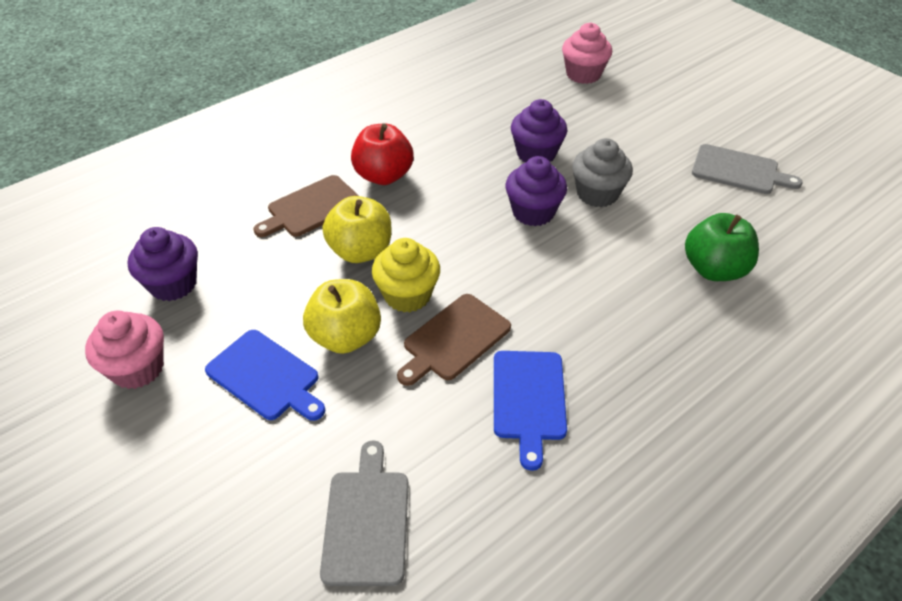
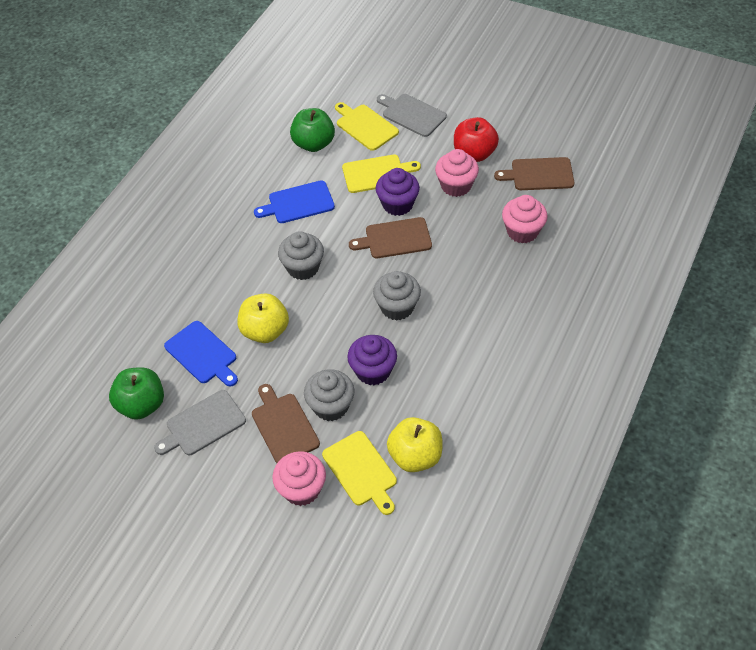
brown cutting board: [253,175,359,237] [397,294,511,386] = 2 -> [252,384,320,463] [349,217,432,258] [494,157,574,190] = 3
green apple: [685,213,759,281] = 1 -> [109,367,164,420] [290,108,335,152] = 2
grey cupcake: [572,138,633,207] = 1 -> [278,231,324,280] [304,369,355,421] [373,271,421,321] = 3
pink cupcake: [85,310,164,389] [562,23,612,84] = 2 -> [272,451,326,506] [435,149,479,197] [502,195,548,243] = 3
purple cupcake: [128,227,198,301] [505,156,567,226] [511,99,567,162] = 3 -> [347,335,397,385] [376,168,420,216] = 2
yellow cupcake: [372,238,440,312] = 1 -> none = 0
yellow cutting board: none = 0 -> [322,431,397,515] [335,102,399,151] [342,154,421,193] = 3

